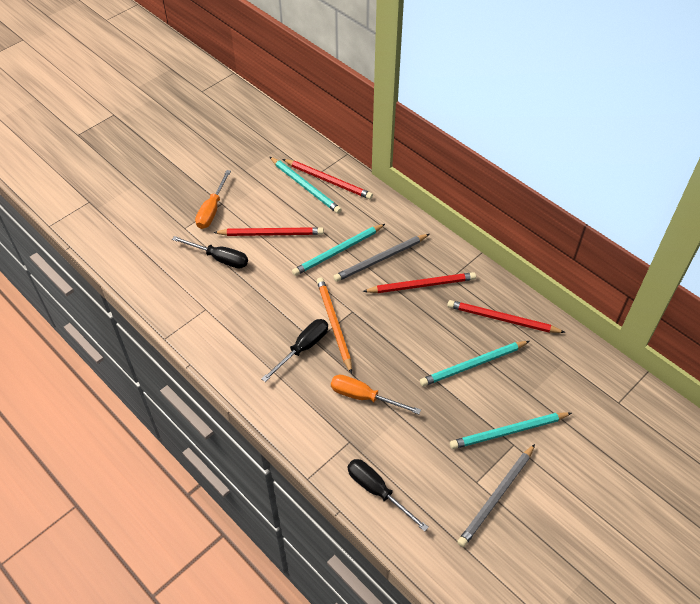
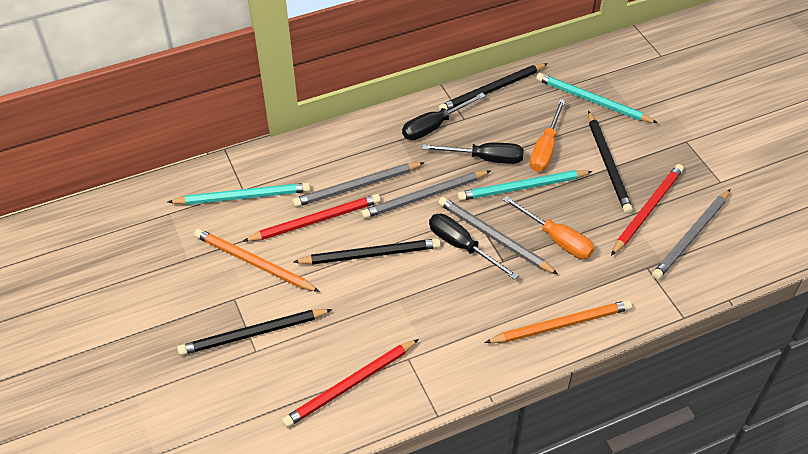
black pencil: none = 0 -> [177,309,332,356] [293,238,441,265] [439,63,548,111] [588,111,633,214] = 4
grey pencil: [333,234,429,282] [457,444,535,547] = 2 -> [292,162,425,207] [361,171,490,219] [438,197,558,274] [652,189,730,280] = 4
orange pencil: [317,277,352,374] = 1 -> [194,229,320,292] [484,300,632,343] = 2
red pencil: [213,227,324,236] [283,159,373,199] [363,272,476,293] [447,300,566,333] = 4 -> [243,194,381,241] [282,339,419,428] [611,164,684,256] = 3
turquoise pencil: [270,157,342,214] [292,224,385,276] [420,341,529,386] [450,412,572,449] = 4 -> [168,183,310,205] [457,170,593,201] [536,73,658,123] = 3

